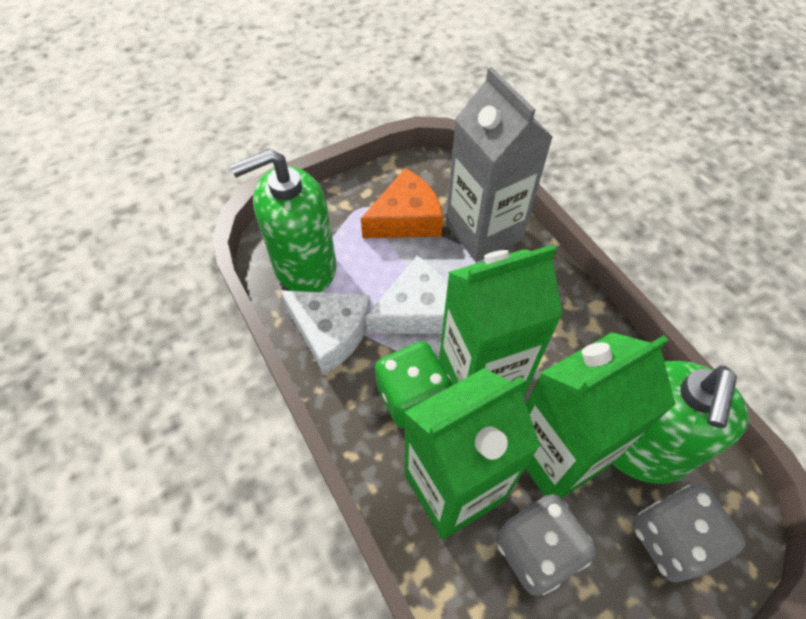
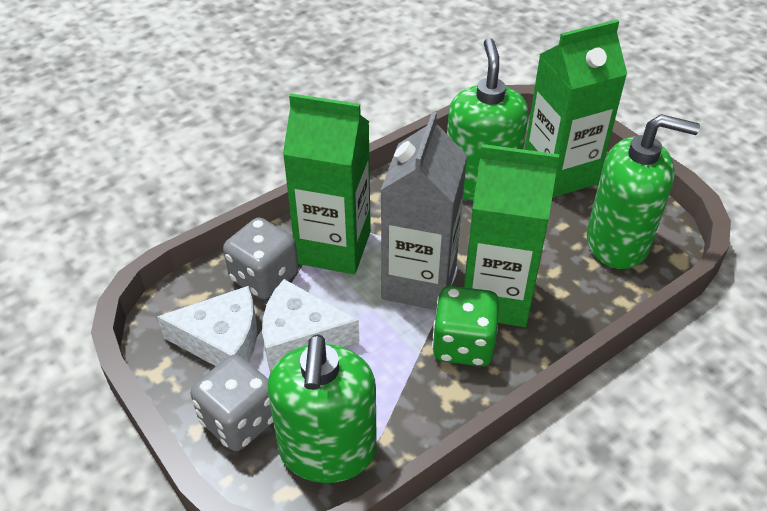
green soap dispenser: [230,149,337,292] [613,361,749,484] = 2 -> [268,334,377,483] [447,38,528,201] [587,114,700,269] = 3
orange cheese: [361,168,443,238] = 1 -> none = 0

